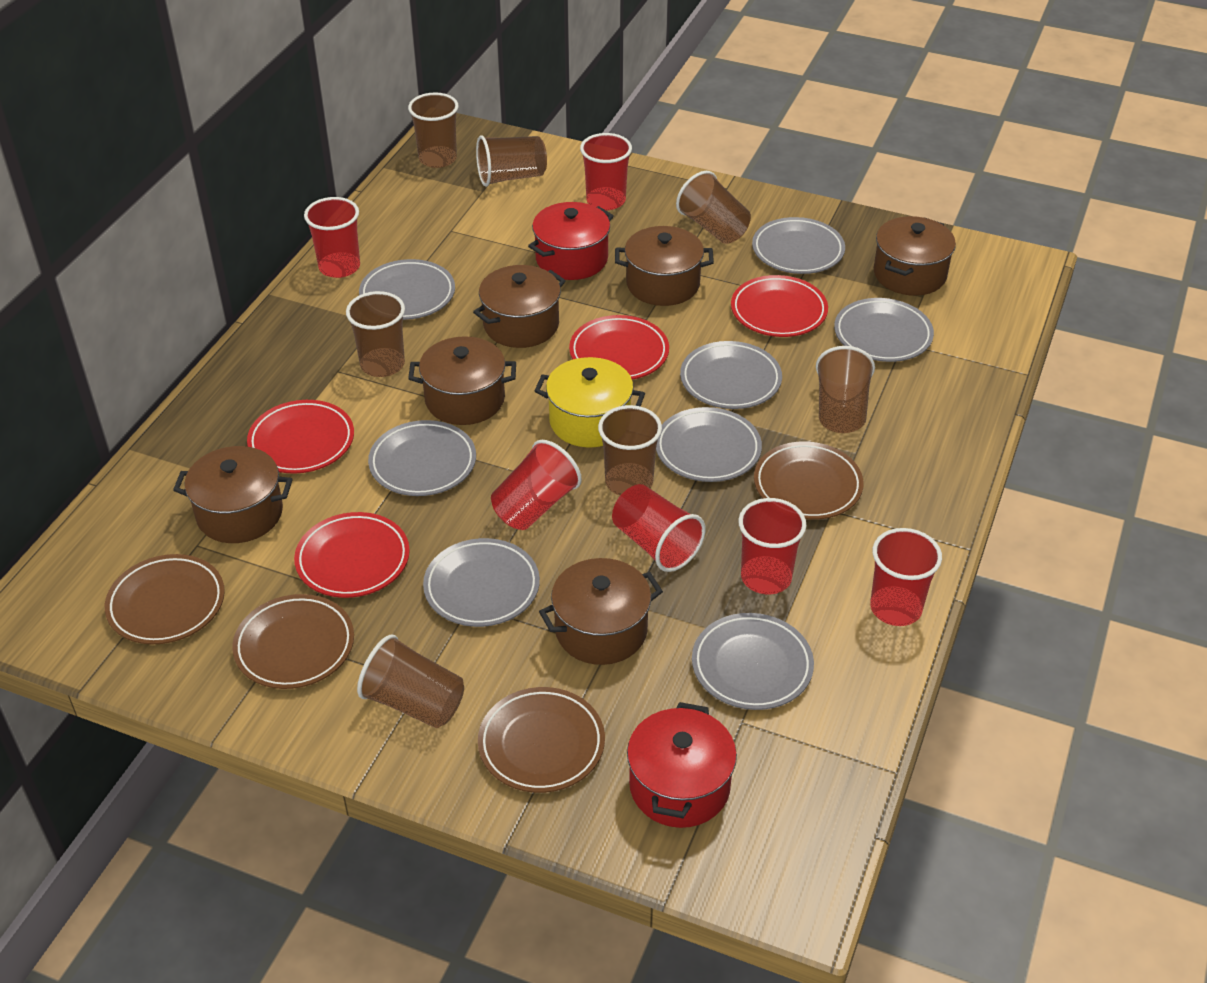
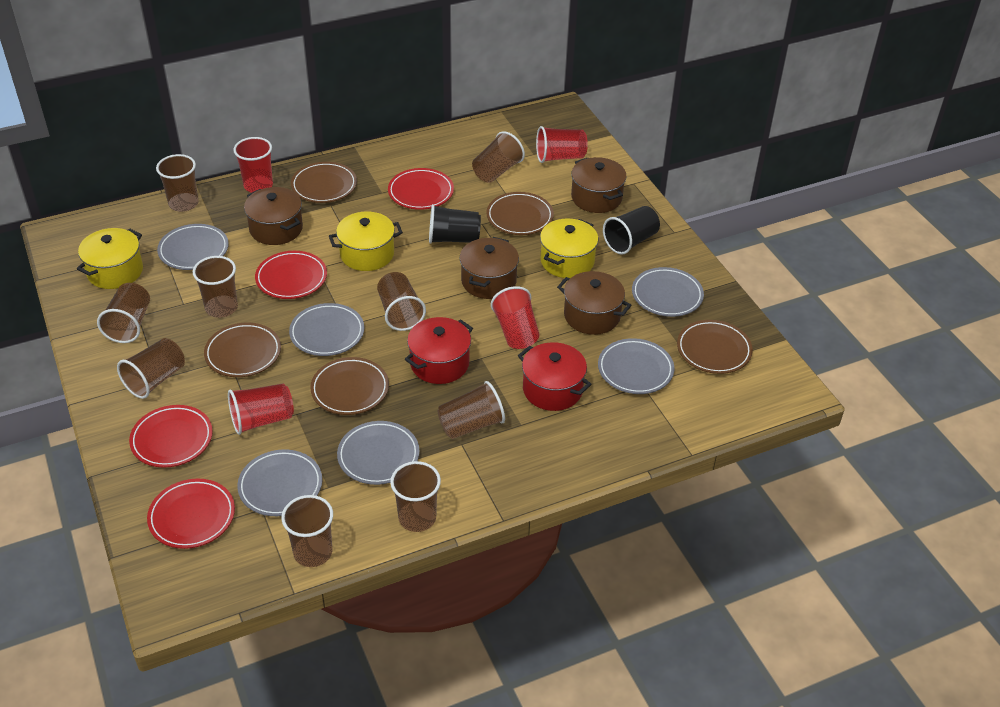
black cup: none = 0 -> [429,204,481,244] [603,206,660,255] = 2
brown cup: [346,291,405,377] [357,634,464,728] [408,92,458,168] [476,135,547,187] [598,405,662,495] [676,171,751,244] [816,346,875,433] = 7 -> [97,283,150,343] [117,338,185,399] [156,154,199,212] [193,256,238,318] [281,495,333,567] [377,272,426,331] [390,461,441,532] [438,381,505,439] [472,131,525,183] = 9
brown plate: [105,554,225,644] [232,594,354,689] [478,687,605,793] [754,441,864,520] = 4 -> [204,323,281,377] [291,162,357,203] [310,357,389,415] [486,192,554,235] [677,320,753,374] = 5
brown pot: [173,446,293,543] [408,336,516,425] [473,265,566,348] [539,558,663,665] [615,226,714,306] [874,216,956,296] = 6 -> [244,187,303,245] [459,237,519,299] [557,271,632,335] [571,157,626,213] = 4
grey plate: [359,259,455,320] [368,420,476,496] [423,538,540,627] [656,407,762,482] [680,341,782,409] [692,613,814,710] [752,217,845,274] [834,298,934,362] = 8 -> [157,224,229,270] [237,450,322,516] [289,303,364,356] [337,421,419,485] [598,338,674,394] [632,267,704,317] = 6
red cup: [304,197,360,278] [491,440,582,530] [580,133,632,210] [612,484,706,572] [738,498,806,594] [870,528,942,626] = 6 -> [228,383,294,435] [233,137,273,193] [491,286,539,349] [536,126,588,163] = 4
yellow pot: [535,357,645,447] = 1 -> [77,228,143,289] [329,212,403,271] [540,218,598,278] = 3

